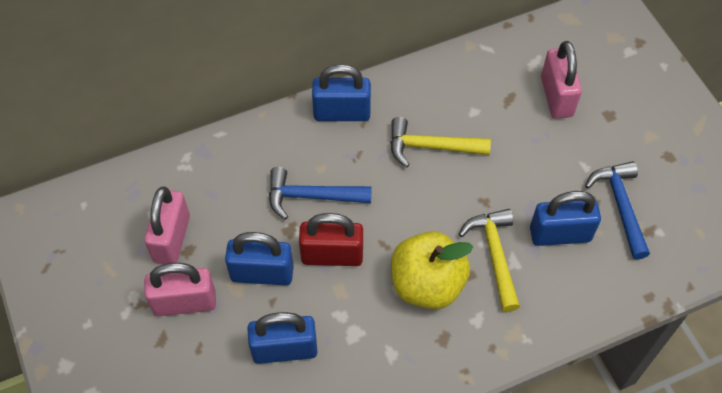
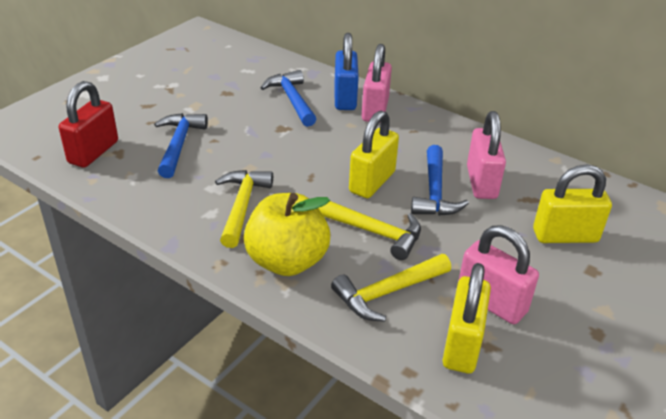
blue hammer: [269,167,372,220] [585,161,650,260] = 2 -> [154,113,208,178] [261,70,316,127] [411,145,469,216] = 3
blue padlock: [225,232,294,285] [248,312,317,364] [312,64,371,121] [530,191,601,246] = 4 -> [334,33,359,110] = 1
yellow hammer: [390,117,491,167] [459,209,520,312] = 2 -> [215,170,273,248] [318,201,421,260] [331,254,451,322] = 3
yellow padlock: none = 0 -> [349,111,399,198] [442,263,491,373] [533,165,612,243] = 3

